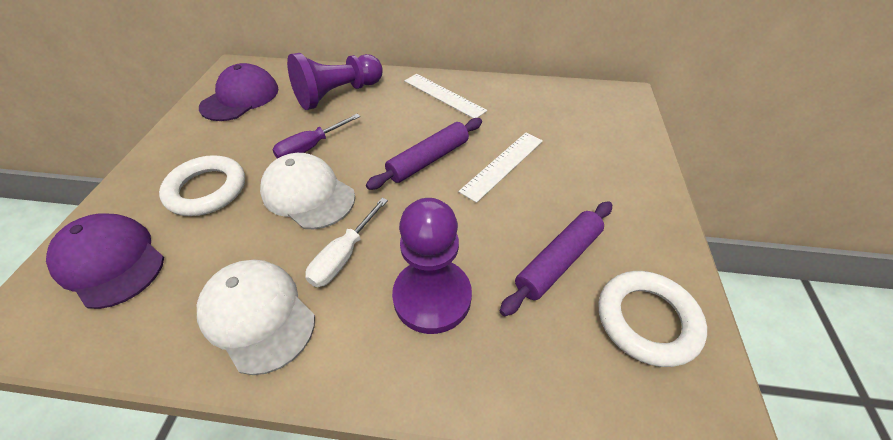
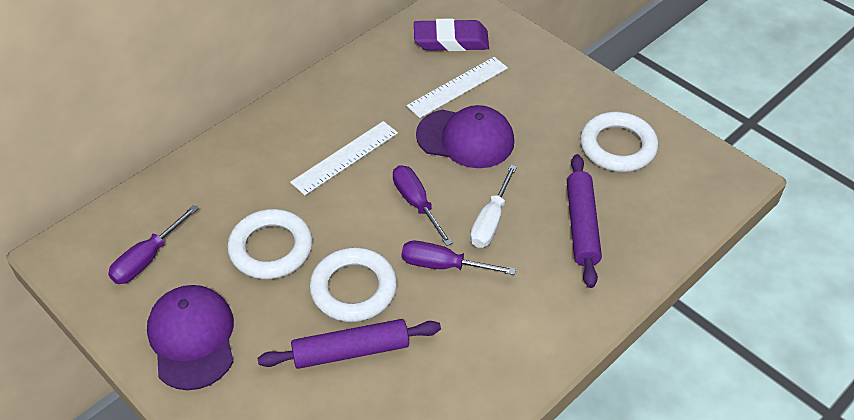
purple eraser: none = 0 -> [414,19,489,51] = 1
purple pawn: [287,53,383,110] [392,198,472,334] = 2 -> none = 0
purple screwdriver: [273,114,360,159] = 1 -> [108,205,198,284] [393,165,453,246] [402,241,516,275] = 3
white cap: [197,260,315,375] [260,153,355,229] = 2 -> none = 0
white ring: [159,155,245,216] [599,271,707,367] = 2 -> [227,209,312,279] [309,247,397,322] [580,112,658,172] = 3

